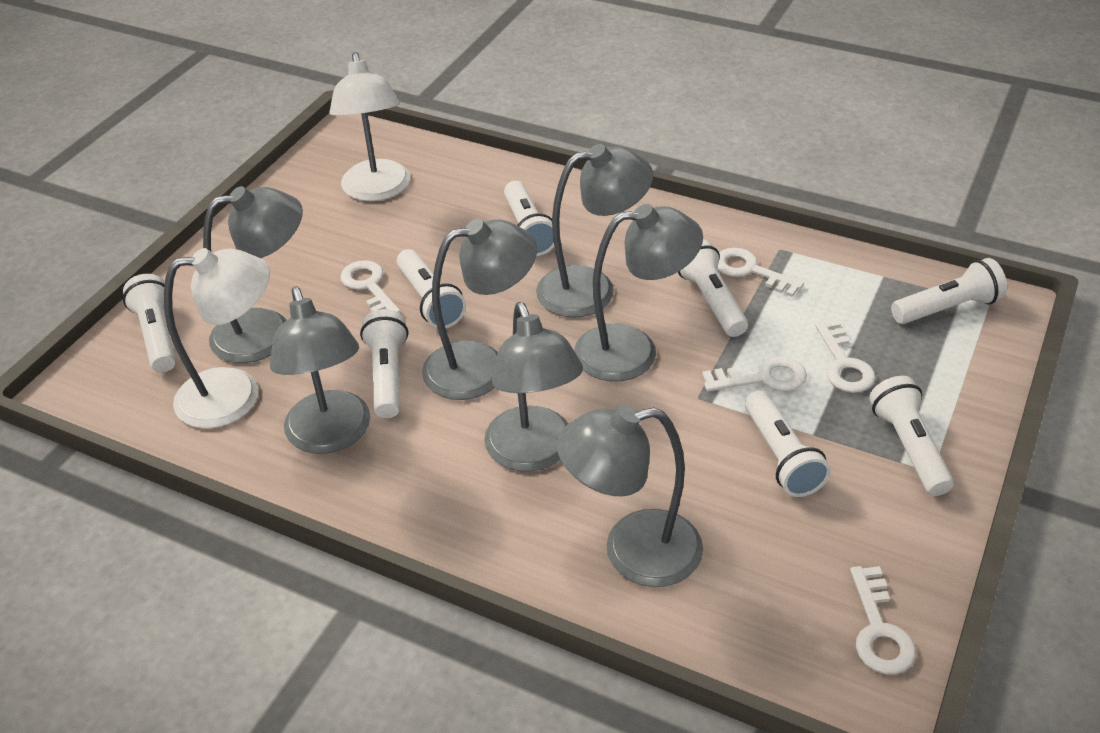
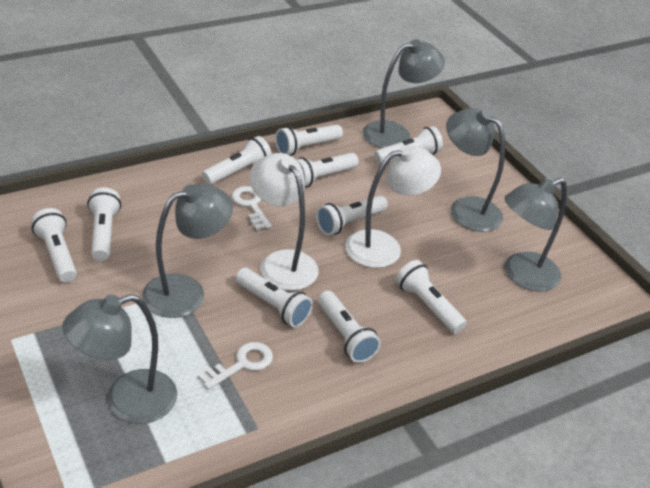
grey lamp: [203,186,303,363] [270,287,370,454] [422,219,537,400] [484,302,583,472] [536,144,653,317] [556,405,703,587] [574,204,703,382] = 7 -> [62,294,177,424] [142,183,233,318] [363,39,445,148] [446,108,505,232] [505,178,567,291] = 5
white flashlight: [123,274,176,372] [360,309,408,418] [397,249,466,328] [504,181,554,256] [678,239,748,337] [745,390,831,497] [869,376,954,496] [891,258,1007,324] = 8 -> [31,208,77,283] [87,187,121,261] [202,136,272,185] [236,268,313,327] [275,124,343,156] [297,153,359,187] [316,195,388,236] [318,291,381,363] [374,126,443,165] [396,260,467,334] = 10
white key: [340,260,400,313] [702,356,807,391] [718,248,804,297] [815,320,875,393] [850,566,916,675] = 5 -> [198,342,273,390] [232,186,271,230] = 2

